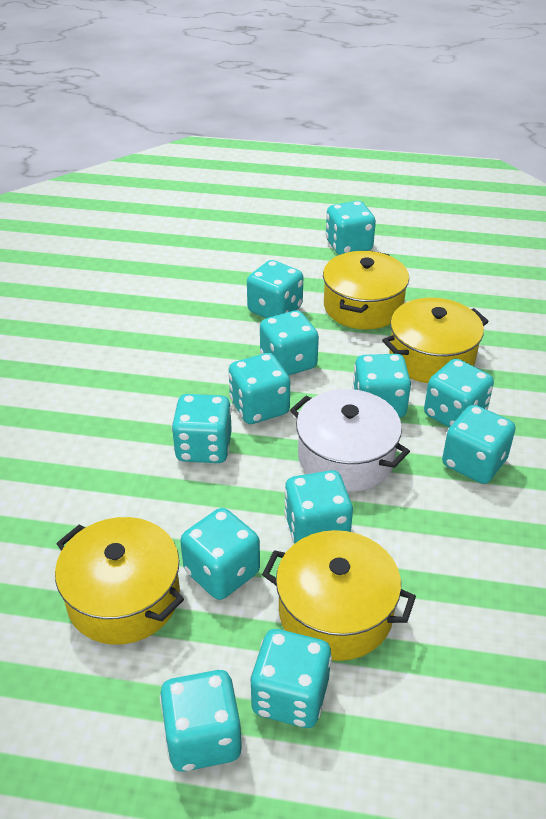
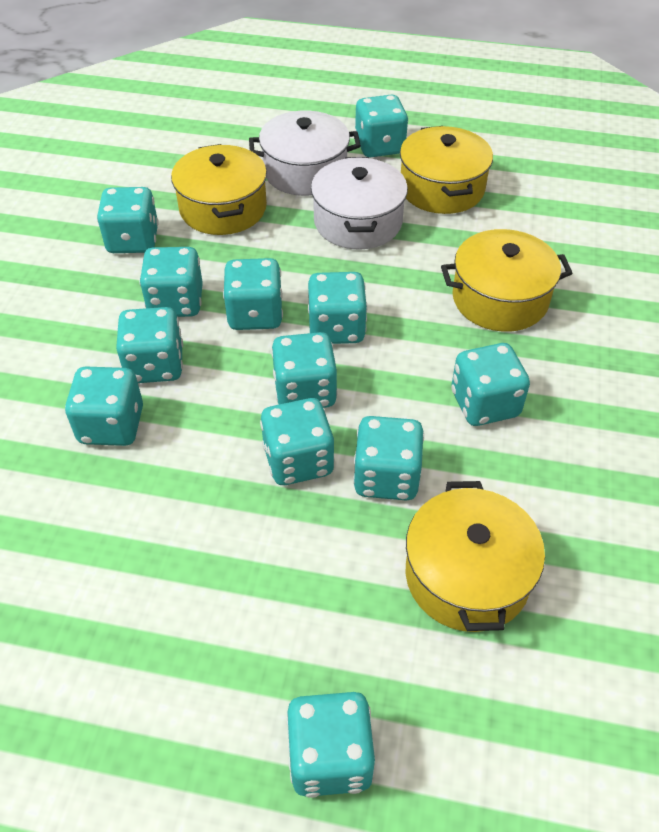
white pot: [290,389,410,492] = 1 -> [249,111,361,196] [311,157,408,250] = 2

